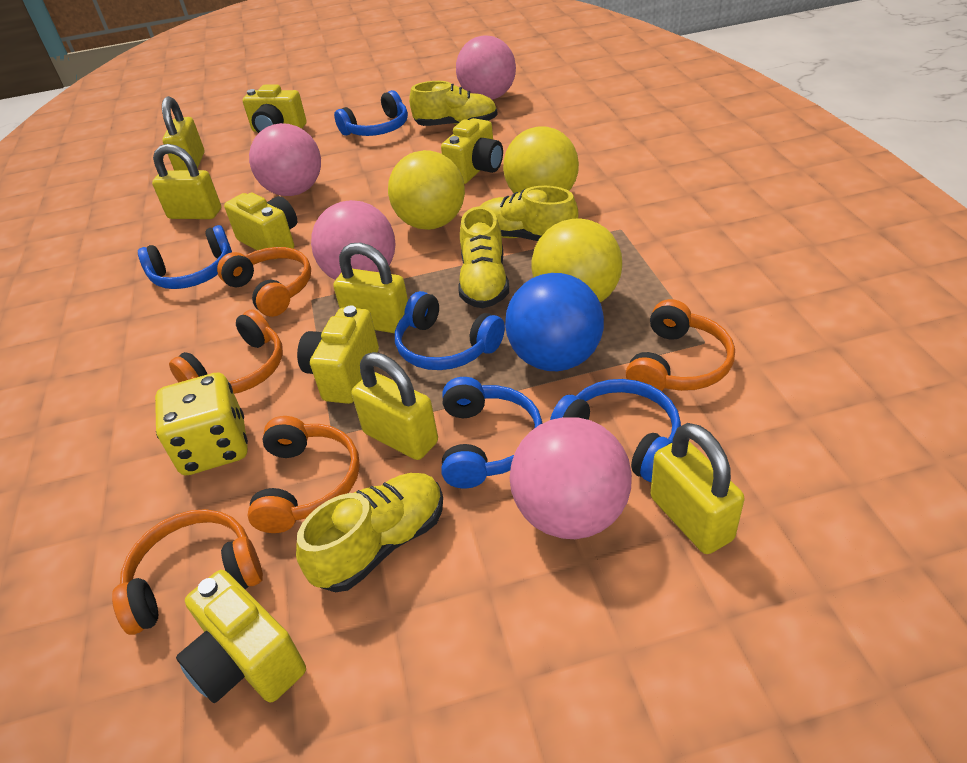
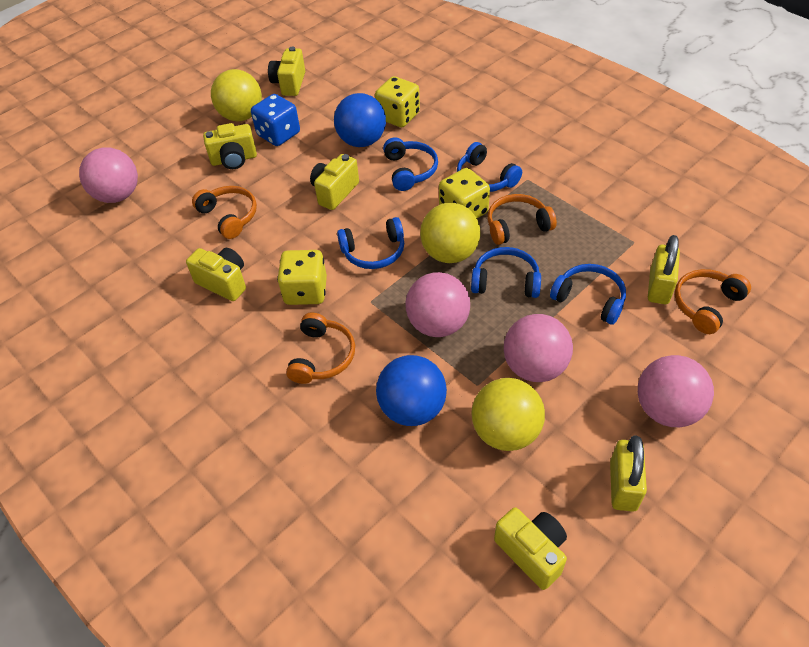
blue ball: [505,273,604,371] = 1 -> [334,93,386,147] [376,355,447,426] = 2
blue dice: none = 0 -> [251,94,300,146] = 1
orange headphones: [112,509,263,635] [169,309,283,394] [217,247,311,317] [247,416,360,533] [626,299,735,391] = 5 -> [192,186,257,239] [286,313,355,384] [488,194,557,245] [674,269,751,334] = 4
yellow dice: [155,372,248,475] = 1 -> [277,250,327,305] [375,76,420,127] [439,168,490,218] = 3
yellow padlock: [152,144,221,219] [162,96,205,170] [333,243,408,333] [352,352,438,460] [650,423,745,554] = 5 -> [610,435,647,512] [648,235,680,304] = 2
yellow shoe: [296,473,443,592] [409,81,498,126] [459,206,509,308] [481,186,579,241] = 4 -> none = 0

